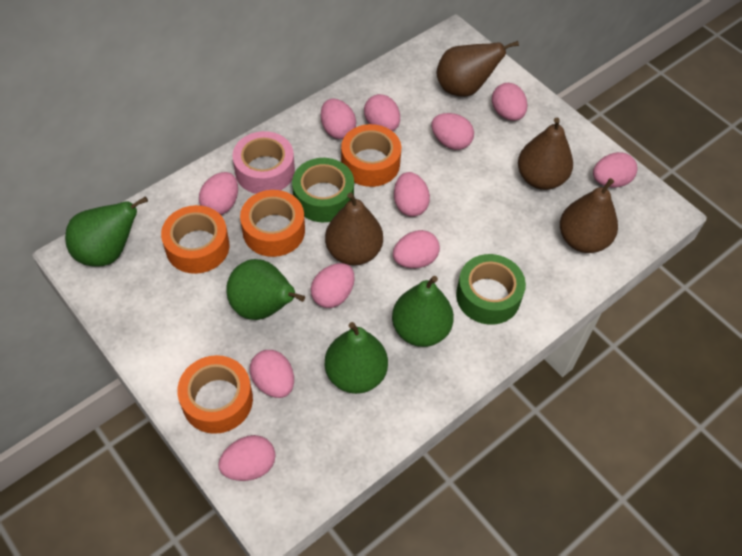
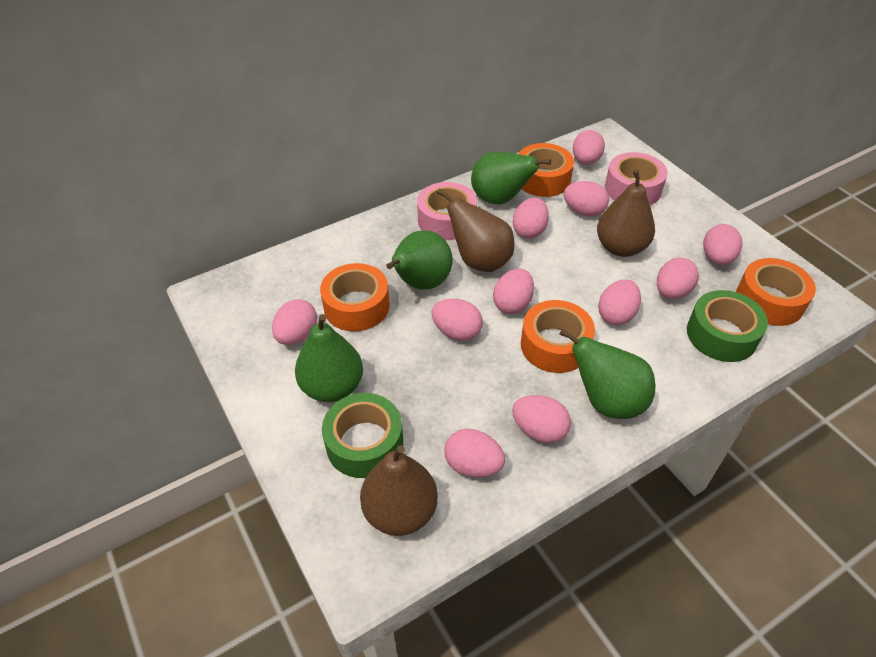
brown pear: [325,193,383,266] [436,41,519,97] [518,118,573,190] [560,178,618,253] = 4 -> [360,445,438,536] [437,189,514,272] [597,170,655,257] = 3
pink tape: [232,131,295,194] = 1 -> [417,182,477,240] [605,152,668,205] = 2

